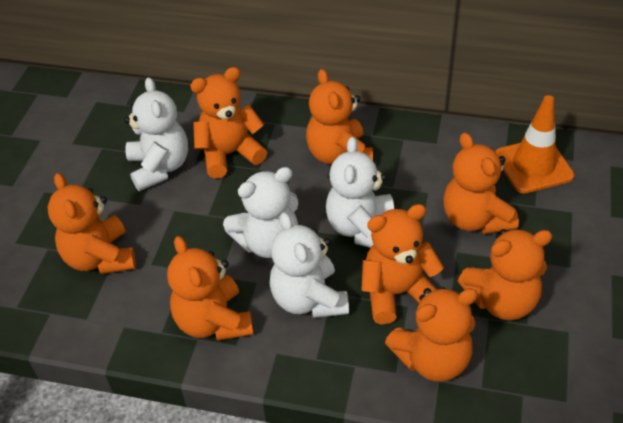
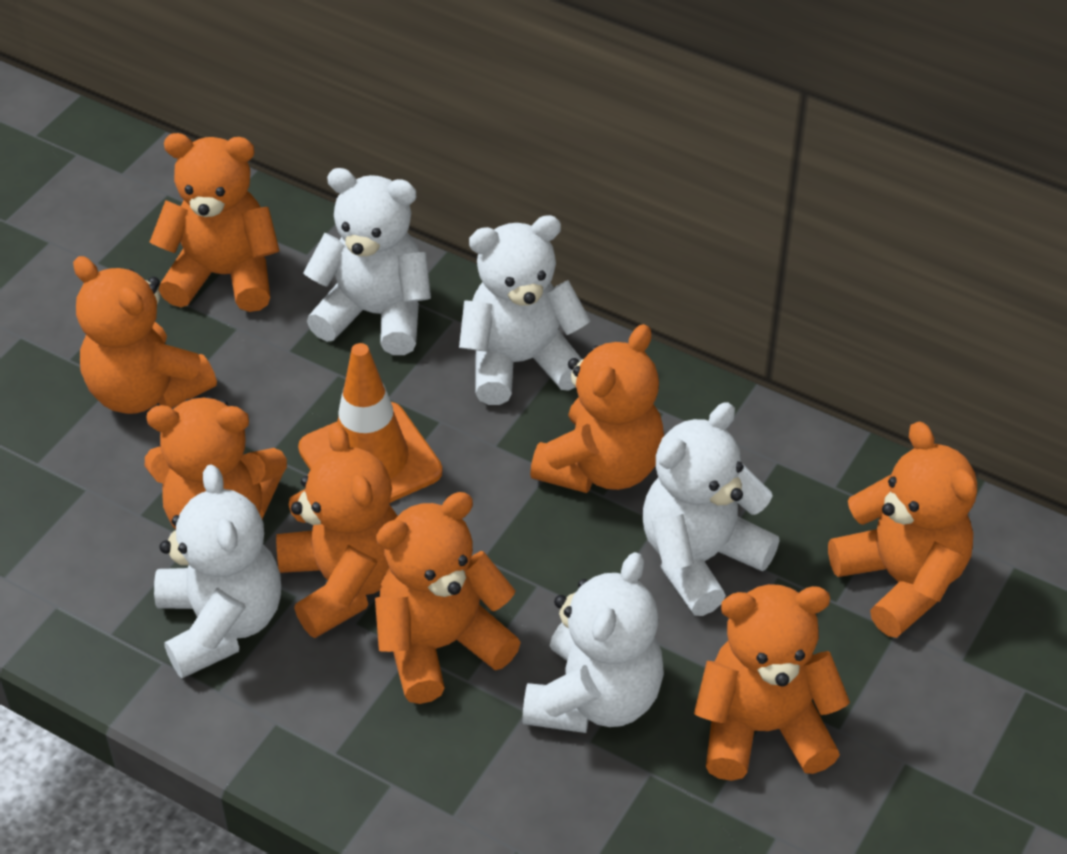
white teddy bear: [124,77,188,191] [223,167,298,258] [270,212,349,318] [326,137,394,248] = 4 -> [154,464,281,678] [303,168,431,355] [459,215,591,405] [522,552,664,733] [642,402,779,616] = 5

